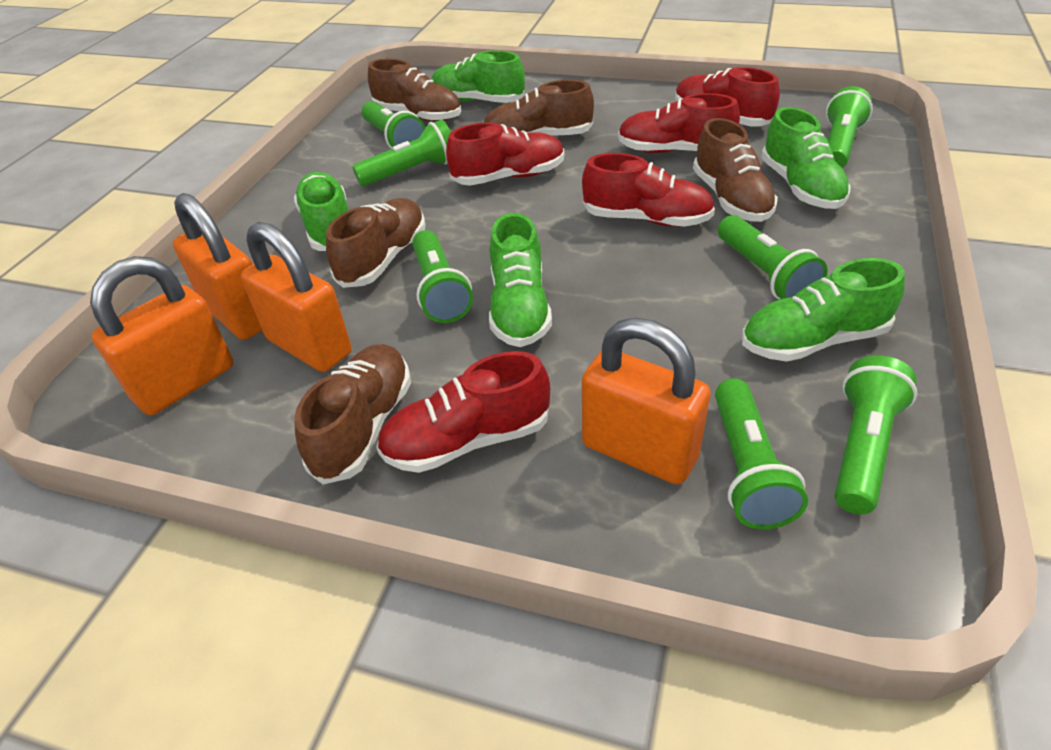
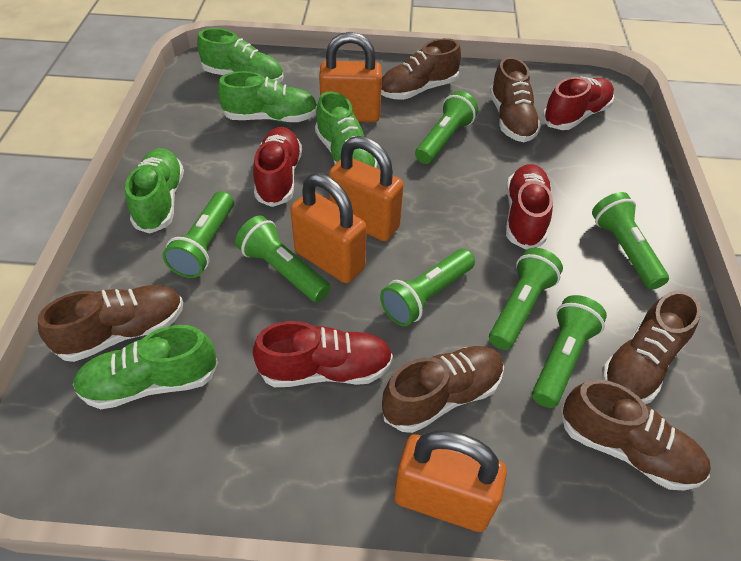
brown shoe: [294,344,411,484] [326,198,425,288] [368,59,461,122] [484,80,594,136] [693,118,778,222] = 5 -> [38,285,183,362] [381,38,461,100] [382,346,504,433] [490,57,541,142] [561,379,711,491] [602,290,701,404] = 6
red shoe: [376,351,550,473] [446,122,564,186] [582,153,715,227] [618,93,740,153] [675,67,780,127] = 5 -> [253,127,302,207] [253,321,393,387] [506,164,553,250] [542,77,614,130] = 4

